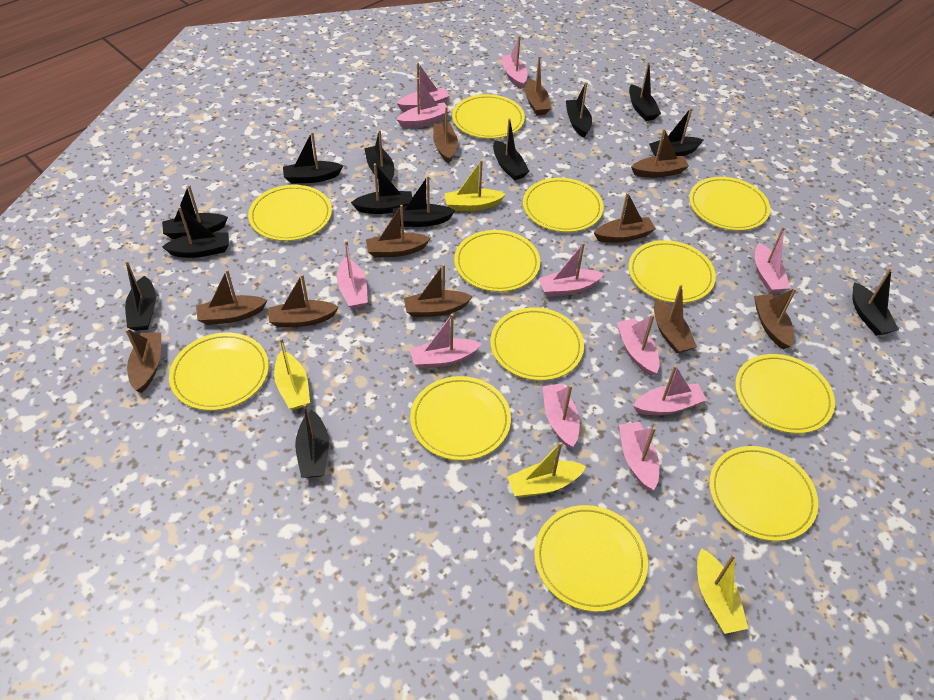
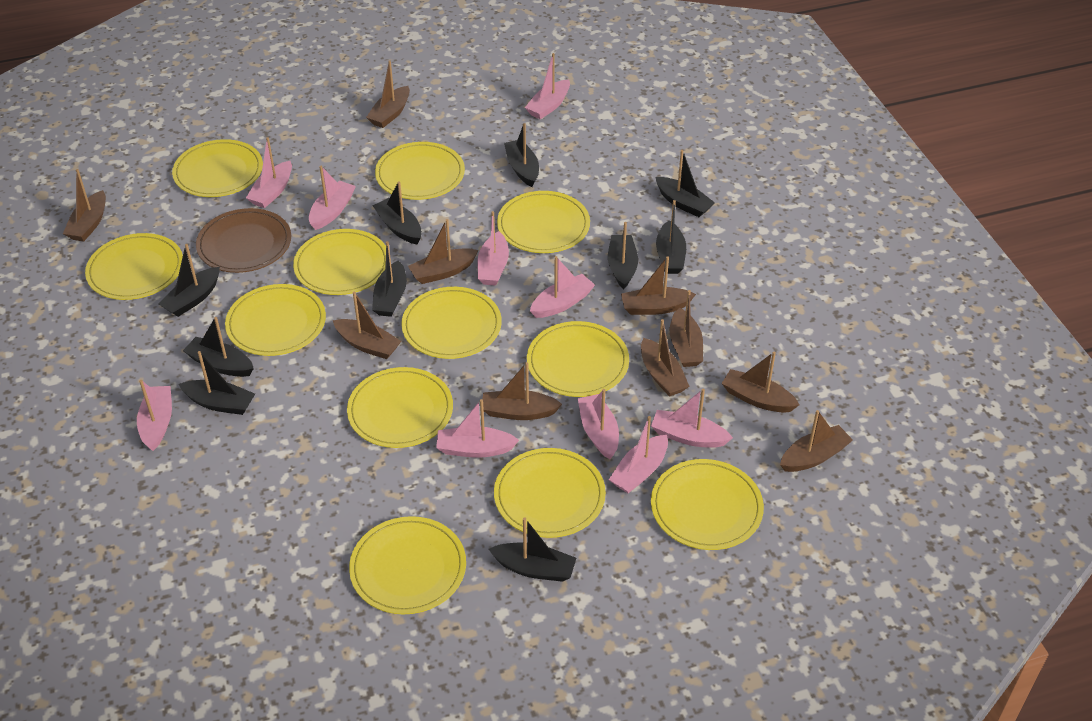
black boat: [125,261,156,331] [162,185,228,239] [162,206,229,258] [283,132,343,184] [295,404,329,478] [351,163,412,214] [364,130,394,181] [393,176,456,227] [493,118,530,181] [566,82,592,138] [629,62,661,121] [649,108,703,156] [853,268,899,336] = 13 -> [159,244,220,317] [179,351,255,415] [183,317,254,377] [372,241,407,317] [373,181,422,244] [489,518,576,582] [504,123,539,187] [608,222,638,290] [655,150,715,217] [656,200,686,274] = 10
brown boat: [125,329,161,393] [196,269,267,325] [268,274,339,327] [366,205,431,258] [404,264,473,317] [433,106,458,164] [525,56,551,115] [594,192,656,243] [631,128,689,178] [654,284,697,354] [754,288,796,350] = 11 -> [63,169,106,242] [333,292,401,359] [366,61,410,128] [408,219,478,284] [483,362,562,420] [621,256,696,315] [641,319,690,397] [670,290,703,367] [722,352,800,412] [780,410,853,472] = 10
brown plate: none = 0 -> [196,208,291,273] = 1
pink boat: [337,241,368,309] [396,62,450,112] [396,78,450,128] [410,314,482,369] [501,35,528,89] [538,243,604,297] [543,383,580,448] [617,314,659,376] [619,422,659,491] [633,365,706,415] [755,226,790,293] = 11 -> [137,380,172,451] [246,137,292,208] [309,166,356,230] [436,399,519,458] [478,211,509,286] [525,53,570,119] [530,256,595,318] [578,389,619,459] [609,416,668,493] [651,389,733,448] = 10
yellow boat: [274,338,310,410] [444,160,506,211] [507,442,586,498] [697,548,748,634] = 4 -> none = 0

